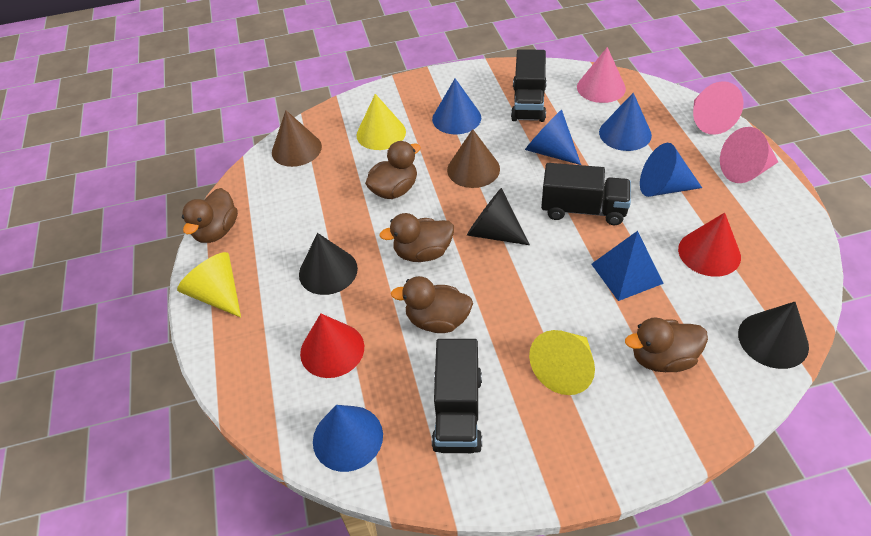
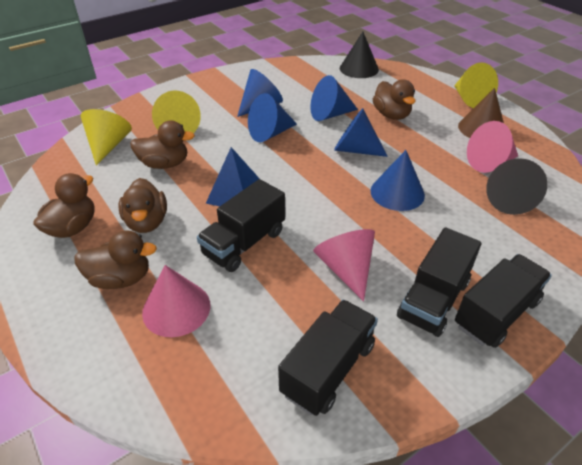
black cone: [299,233,358,295] [467,188,530,245] [738,302,809,369] = 3 -> [340,32,379,78] [486,158,548,215] = 2
black truck: [432,339,482,453] [511,49,547,122] [541,163,631,225] = 3 -> [197,179,285,272] [278,300,378,416] [397,227,481,337] [455,254,552,348] = 4
brown cone: [272,110,322,167] [447,129,500,188] = 2 -> [458,88,504,138] = 1
red cone: [300,314,364,378] [678,212,741,277] = 2 -> none = 0

